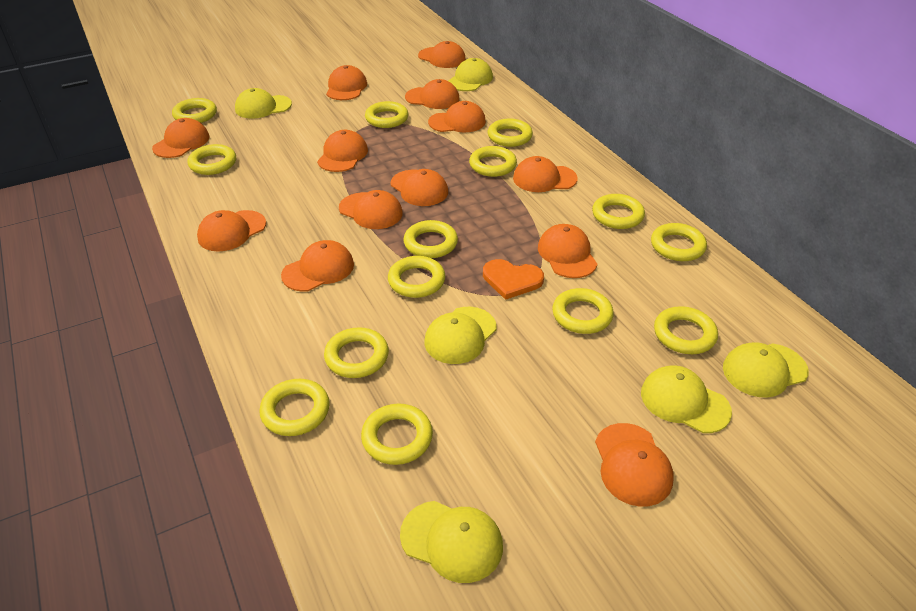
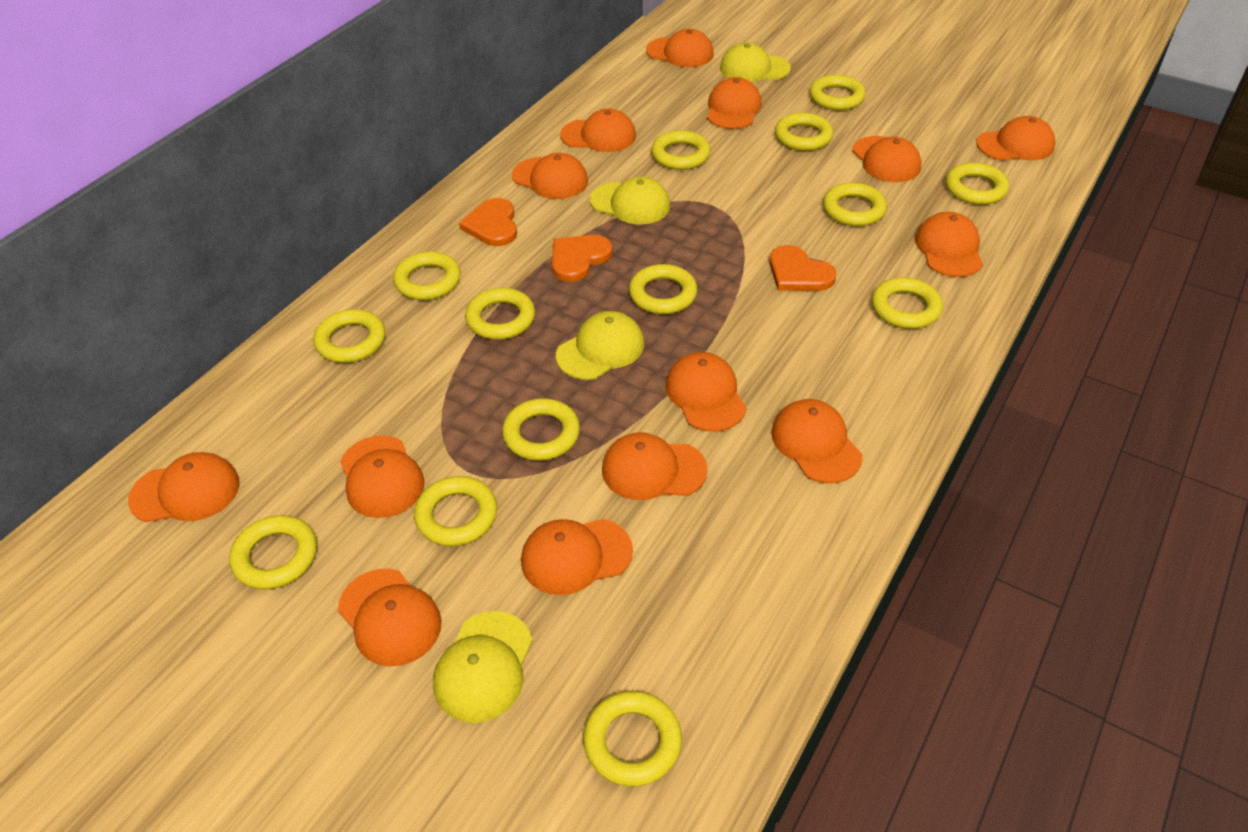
orange cap: [152,118,210,158] [197,210,266,251] [281,240,354,292] [317,130,368,172] [326,65,367,100] [339,190,403,229] [391,169,448,206] [405,79,460,109] [418,41,466,68] [428,101,486,132] [513,156,578,192] [538,224,597,278] [595,423,674,507] = 13 -> [128,452,240,522] [338,569,442,666] [340,436,424,518] [512,153,588,199] [521,519,633,595] [560,109,636,152] [602,432,708,500] [646,29,714,67] [666,352,746,432] [707,77,761,129] [771,399,862,483] [852,136,921,182] [915,212,983,277] [977,116,1055,161] = 14
orange heart: [483,259,544,300] = 1 -> [459,198,517,246] [552,235,613,282] [770,245,836,291] = 3
yellow cap: [235,88,292,119] [400,501,503,583] [425,307,497,364] [448,58,493,91] [641,365,732,433] [723,342,809,397] = 6 -> [433,611,533,723] [556,311,644,380] [590,177,670,224] [720,42,791,82] = 4

